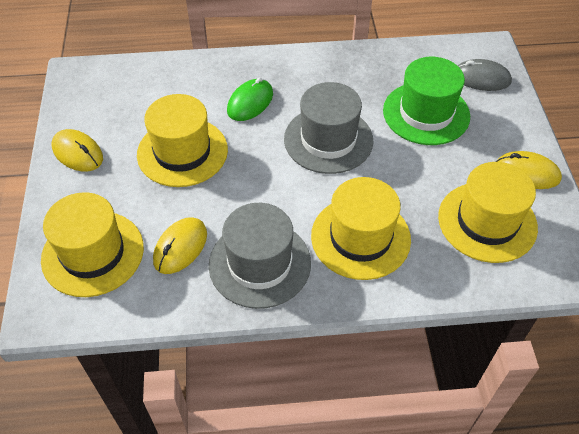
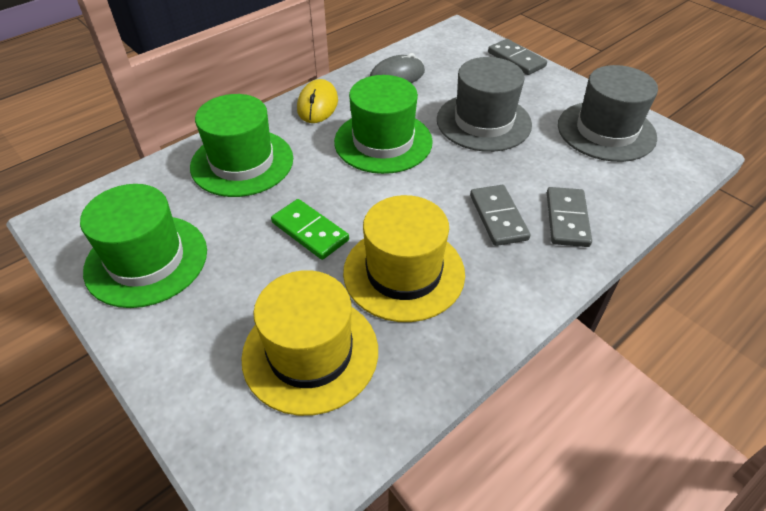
green domino: none = 0 -> [271,199,349,260] = 1
green hat: [383,57,470,145] = 1 -> [80,184,207,308] [190,94,293,197] [334,75,433,174] = 3
green mouse: [227,77,273,121] = 1 -> none = 0
grey domino: none = 0 -> [470,185,531,246] [488,39,547,75] [547,187,592,247] = 3
yellow hat: [41,192,144,297] [137,94,228,187] [311,177,411,280] [438,162,538,263] = 4 -> [241,270,378,416] [343,195,465,322] = 2
yellow mouse: [52,129,103,172] [153,217,207,274] [496,151,562,189] = 3 -> [297,79,338,123] = 1

